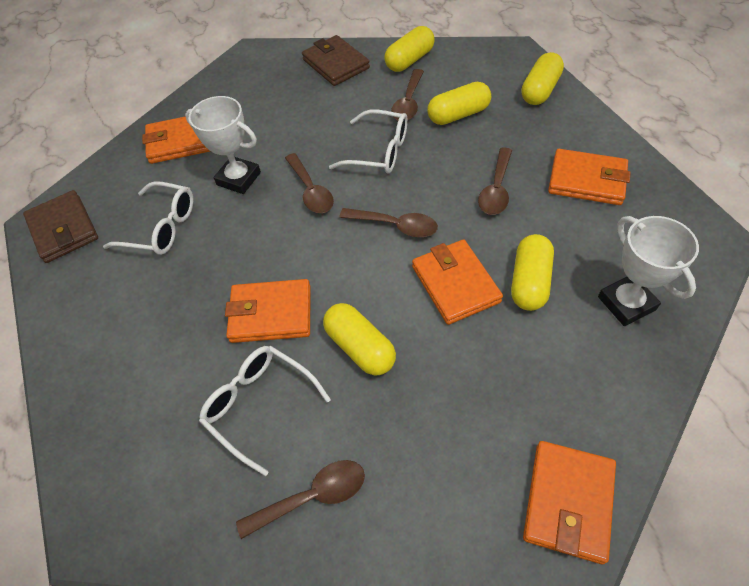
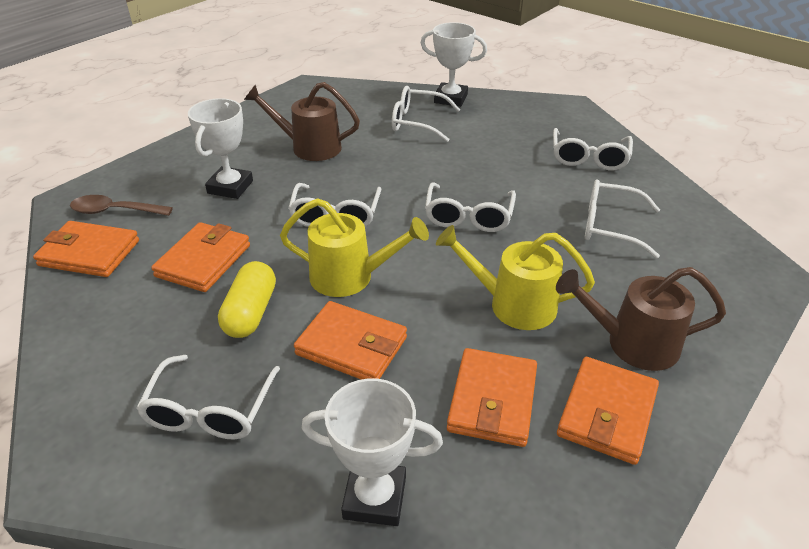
brown spoon: [236,460,365,539] [285,153,334,213] [339,208,438,237] [391,69,424,120] [478,147,512,215] = 5 -> [70,195,173,216] = 1
brown wallet: [23,190,98,263] [302,35,370,86] = 2 -> none = 0
brown watering can: none = 0 -> [244,82,360,161] [556,267,726,371] = 2
white glasses: [103,181,194,255] [199,346,331,476] [329,110,408,174] = 3 -> [136,355,280,439] [288,183,381,227] [392,86,460,142] [425,182,516,232] [553,128,633,170] [585,179,660,258] = 6
white trophy: [185,96,261,194] [598,216,699,326] = 2 -> [188,98,253,199] [302,378,443,526] [421,22,487,107] = 3
yellow capsule: [323,303,396,375] [384,26,435,72] [427,82,491,125] [511,234,554,311] [521,52,564,105] = 5 -> [218,261,276,338] = 1
yellow watering can: none = 0 -> [280,198,429,297] [436,225,595,330] = 2

